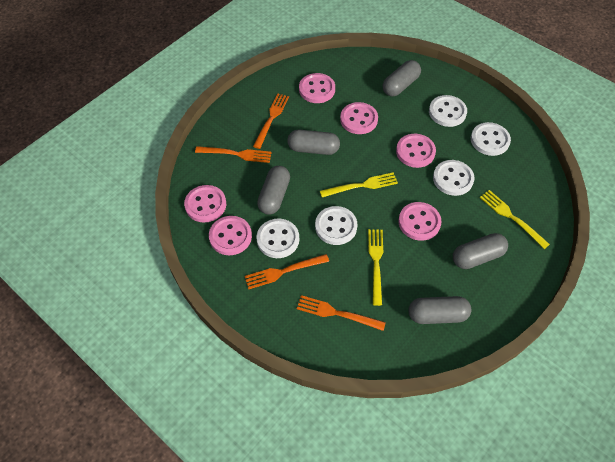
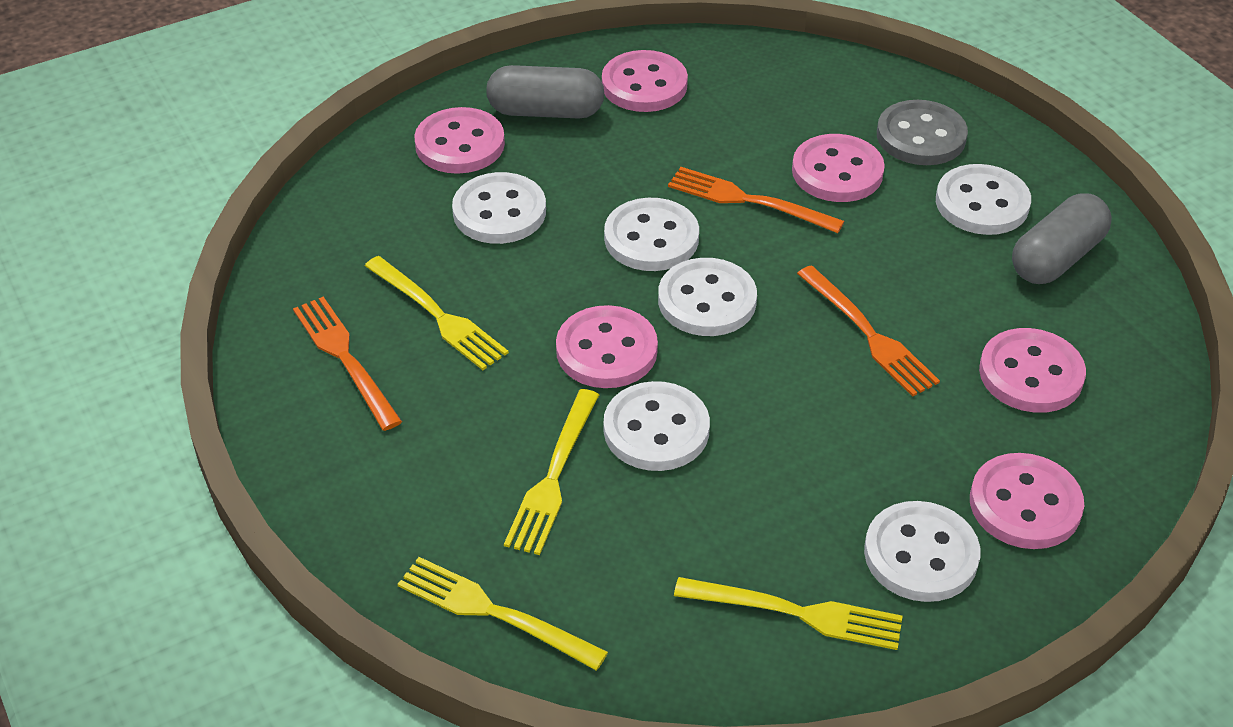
grey button: none = 0 -> [877,100,968,165] = 1
grey capsule: [257,166,290,215] [287,130,340,155] [383,60,421,97] [408,296,471,324] [453,233,508,269] = 5 -> [486,65,604,118] [1012,193,1112,284] = 2
orange fork: [195,146,272,163] [245,254,329,289] [253,94,289,149] [297,295,386,331] = 4 -> [293,297,402,431] [668,167,844,233] [797,265,940,397] = 3
white button: [257,218,299,258] [315,206,357,245] [429,95,467,127] [433,160,475,196] [471,122,511,156] = 5 -> [452,172,546,244] [604,198,699,271] [604,381,710,471] [658,258,757,336] [864,501,980,602] [936,164,1031,235] = 6
yellow fork: [320,172,398,197] [368,229,383,306] [480,190,550,249] = 3 -> [365,256,509,370] [397,557,608,671] [504,389,599,555] [674,577,903,650] = 4

